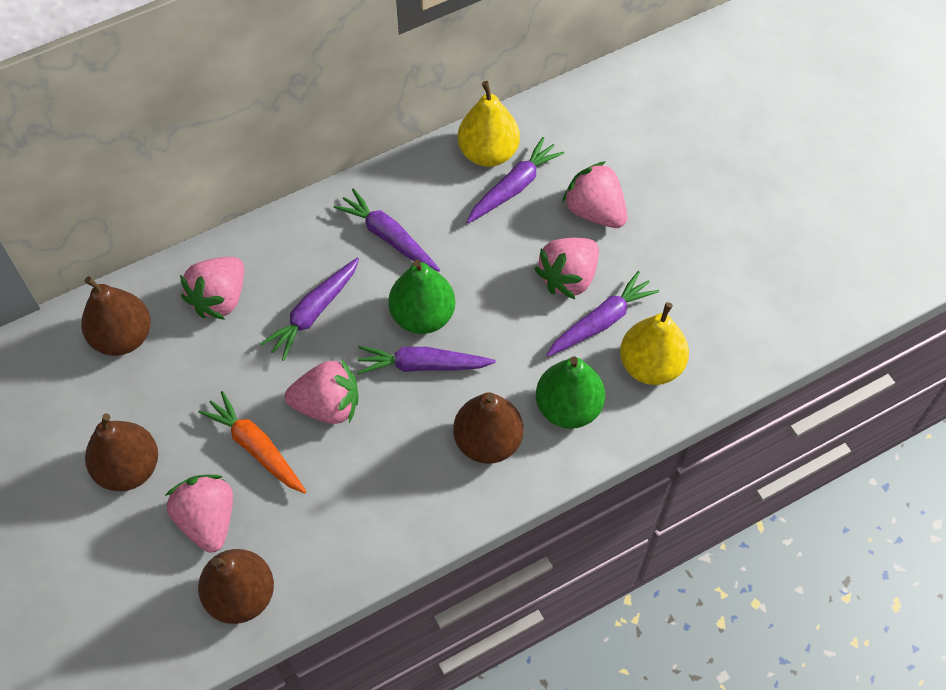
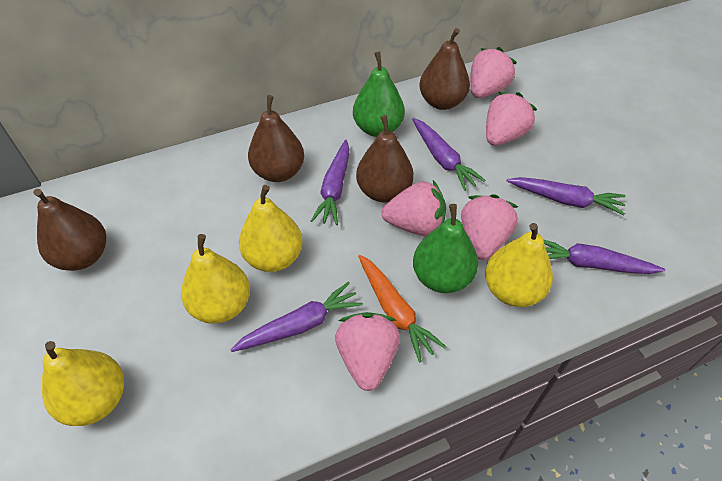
yellow pear: [458,81,520,167] [620,302,689,385] = 2 -> [42,341,124,426] [181,234,250,324] [239,185,303,272] [485,223,553,307] = 4

